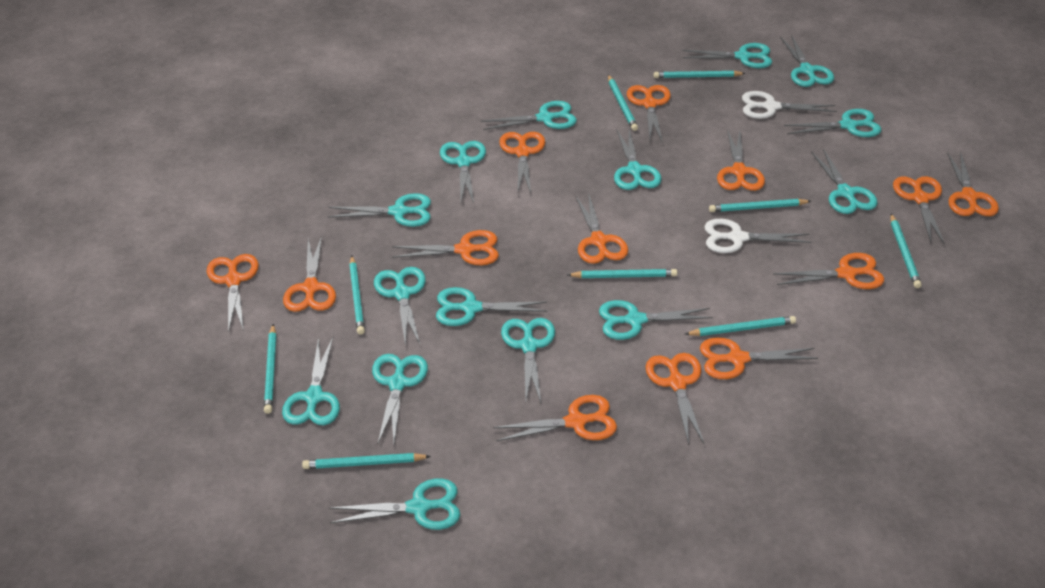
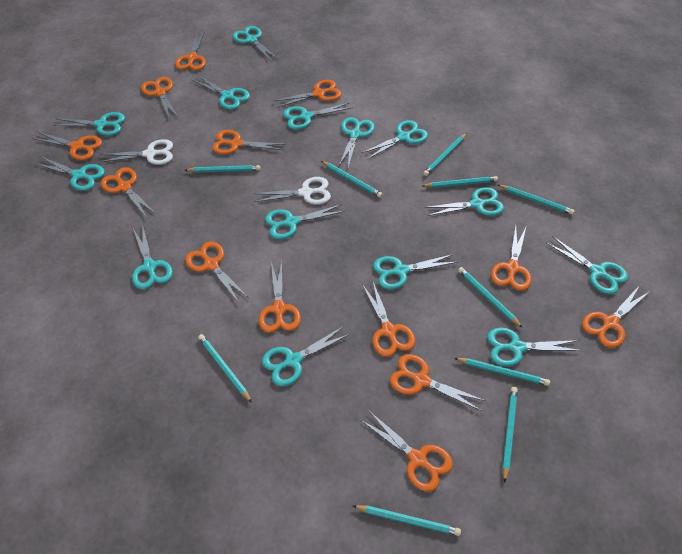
turquoise pencil: [264,324,276,414] [302,453,431,469] [349,256,365,335] [567,269,677,278] [608,75,638,131] [654,71,746,78] [685,316,796,336] [709,199,811,212] [890,214,922,288] = 9 -> [185,165,261,173] [198,334,252,402] [321,161,383,198] [353,505,461,536] [423,133,467,176] [423,176,498,188] [454,358,550,386] [458,267,523,328] [498,185,575,215] [502,387,518,483] = 10
turquoise scissors: [282,337,340,425] [328,193,431,227] [329,478,460,530] [372,354,428,443] [374,267,426,346] [436,287,548,326] [440,141,486,203] [481,101,577,130] [501,318,555,403] [599,300,713,340] [614,129,662,190] [682,43,772,68] [780,35,834,87] [784,109,881,137] [811,149,877,214] = 15 -> [34,157,105,191] [53,112,125,136] [132,223,173,289] [192,75,250,110] [233,26,278,61] [262,326,350,386] [265,204,345,239] [283,103,353,130] [339,117,375,168] [362,120,428,159] [373,254,457,290] [424,187,504,216] [487,328,582,367] [546,236,628,294] = 14

